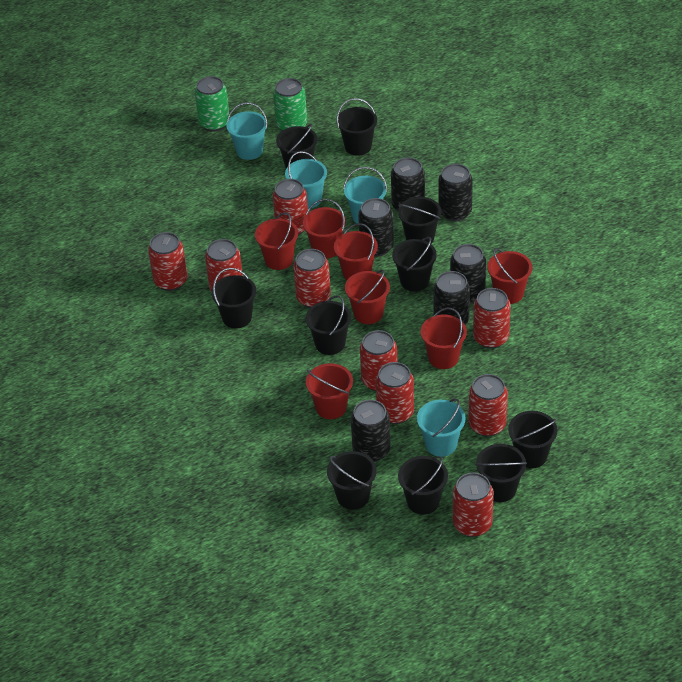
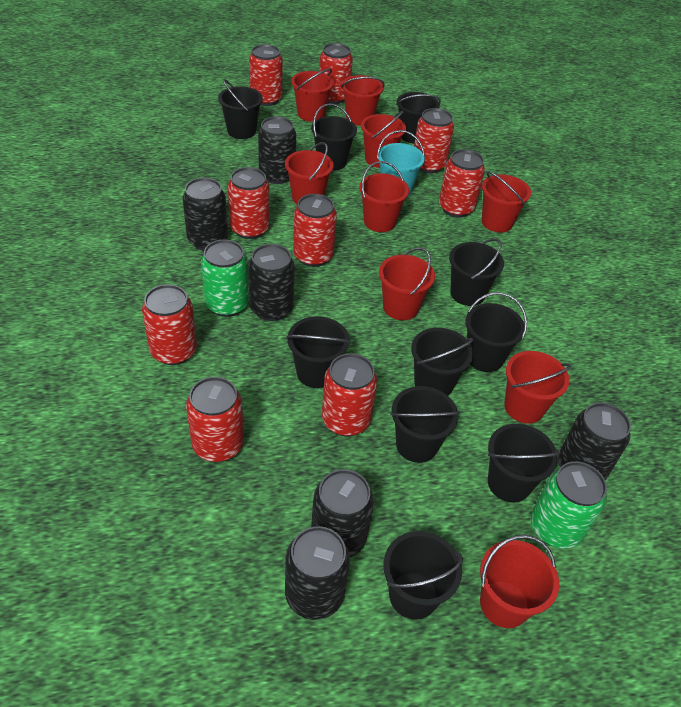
red bucket: [255,212,298,270] [303,199,346,259] [306,363,353,419] [334,223,378,280] [345,270,390,324] [421,308,467,369] [488,249,532,304] = 7 -> [285,142,334,205] [291,69,334,122] [341,75,385,126] [359,161,409,232] [361,111,406,168] [379,247,435,320] [480,535,559,628] [482,171,531,233] [504,351,571,424] = 9
turquoise bucket: [227,103,267,160] [285,151,327,209] [343,167,387,224] [417,398,465,457] = 4 -> [377,130,425,196] = 1

